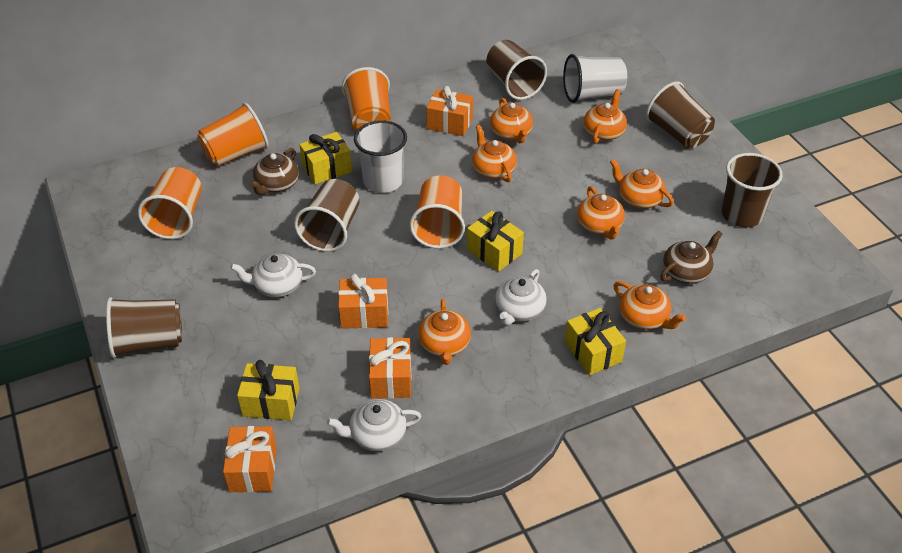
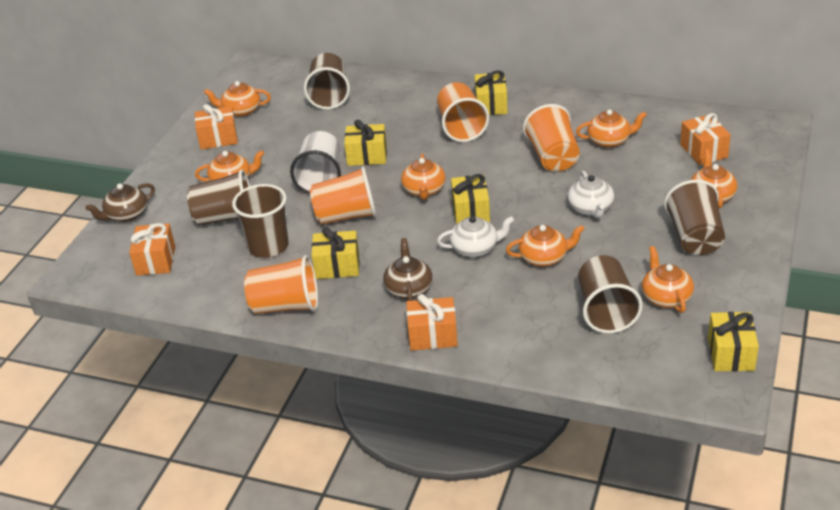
white cup: [354,120,407,193] [563,54,627,103] = 2 -> [290,131,341,194] = 1
white teapot: [230,254,316,297] [327,399,422,451] [495,269,547,326] = 3 -> [437,216,514,257] [568,171,614,218] = 2
yellow gift: [237,360,299,420] [299,132,352,185] [467,211,524,272] [565,308,626,375] = 4 -> [312,227,360,279] [344,119,387,166] [451,174,490,224] [474,70,508,115] [708,312,759,372] = 5

